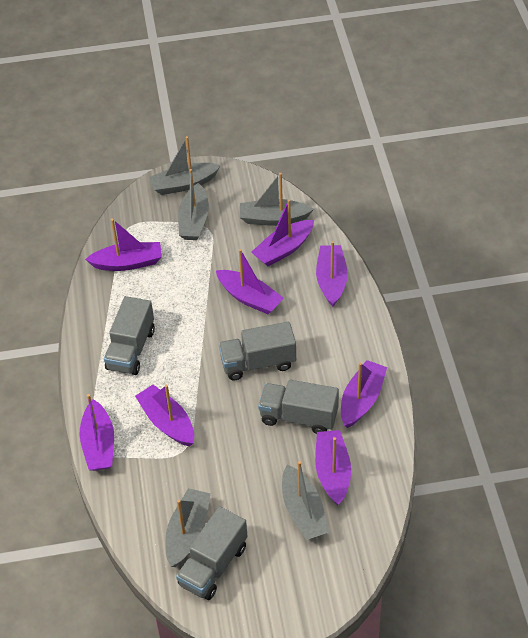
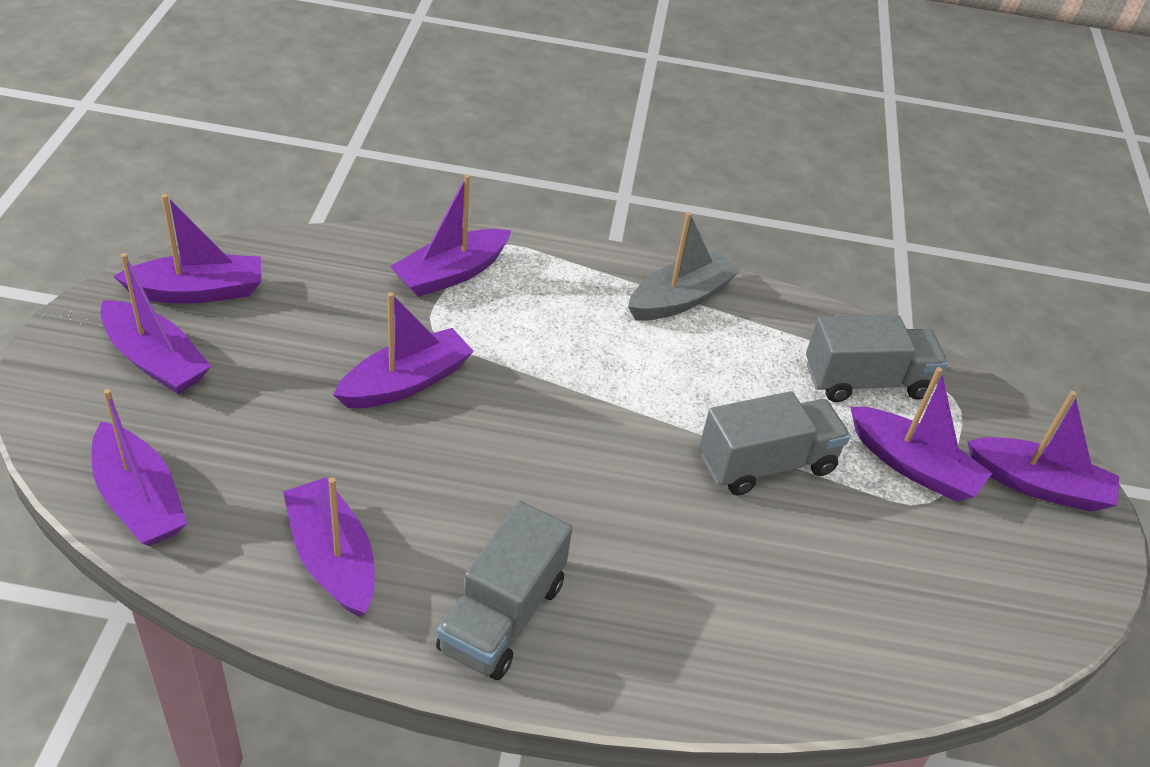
grey boat: [149,136,221,195] [165,488,211,567] [178,169,209,240] [240,173,314,226] [282,461,329,540] = 5 -> [628,212,741,321] = 1
grey truck: [104,296,155,375] [176,507,248,600] [219,322,296,380] [258,380,339,434] = 4 -> [436,501,572,680] [700,391,850,495] [806,315,948,402] = 3

